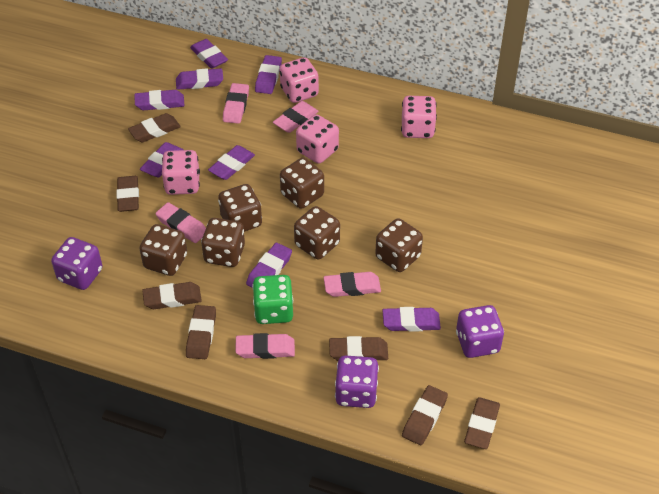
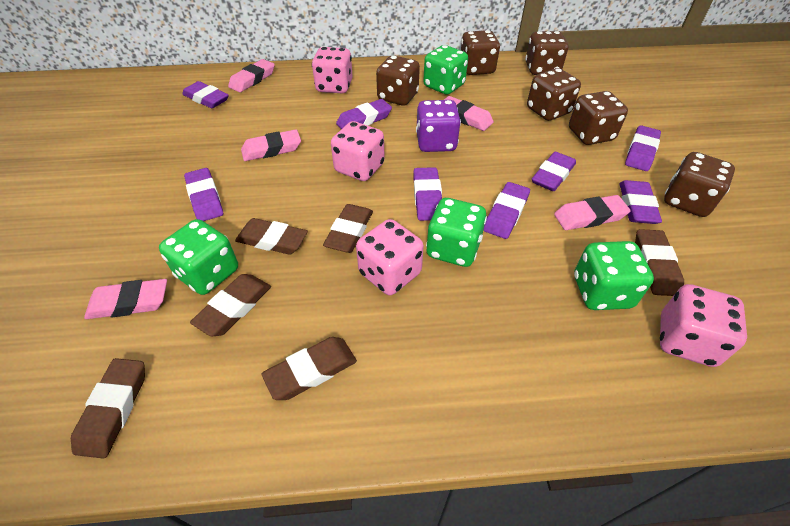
brown eraser: [116,176,139,212] [128,113,181,142] [142,282,202,309] [186,305,216,359] [329,336,388,361] [402,385,448,445] [464,397,500,449] = 7 -> [71,358,145,459] [190,274,271,336] [235,218,308,255] [261,337,357,400] [323,204,373,253] [635,229,684,296] = 6
green dice: [252,275,293,324] = 1 -> [159,219,238,295] [423,45,468,95] [426,198,487,267] [574,241,654,310] = 4
purple dice: [51,237,103,290] [335,355,379,408] [456,305,504,358] = 3 -> [416,100,461,152] = 1

